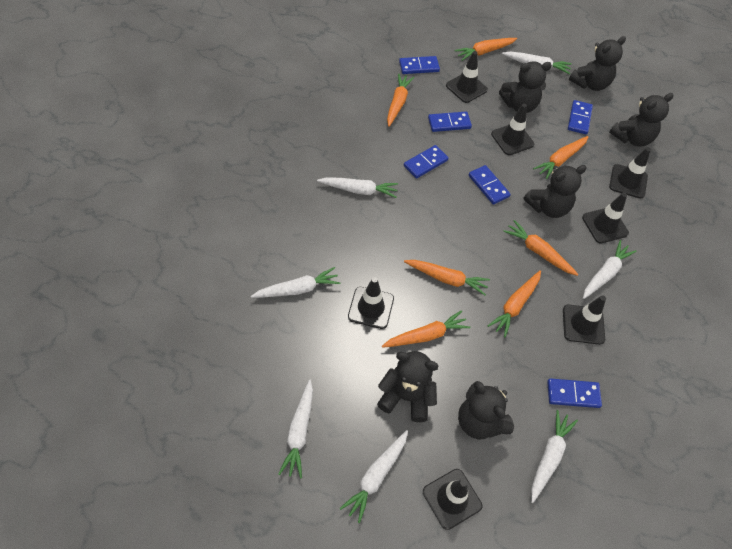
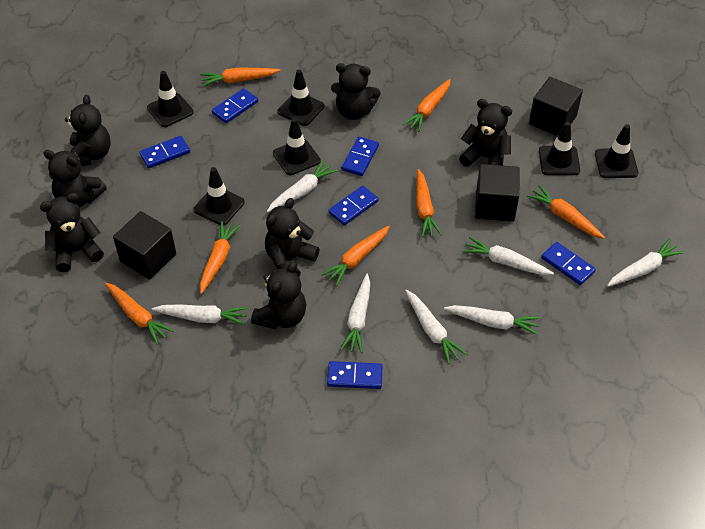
black cube: none = 0 -> [113,211,176,280] [475,164,520,222] [529,77,583,136] = 3
black teddy bear: [377,351,439,422] [458,381,514,439] [499,61,552,113] [524,165,587,218] [569,36,626,91] [609,93,673,147] = 6 -> [40,193,104,272] [43,150,107,207] [65,95,110,166] [251,261,306,329] [265,198,320,276] [331,63,381,120] [459,99,512,167] = 7
black traffic cone: [348,277,394,329] [423,469,482,530] [446,51,488,103] [491,104,534,155] [563,295,606,345] [582,193,629,244] [609,147,651,199] = 7 -> [147,71,194,127] [193,167,245,226] [273,118,321,175] [278,70,324,126] [539,122,580,175] [595,124,638,178] = 6

